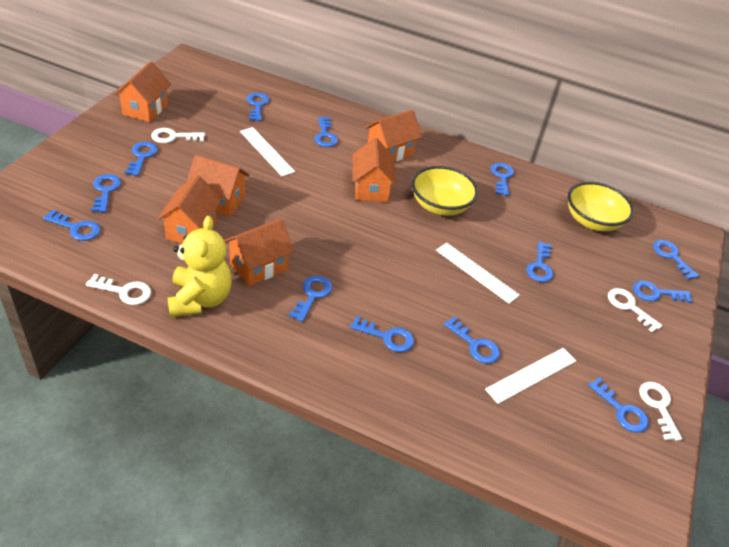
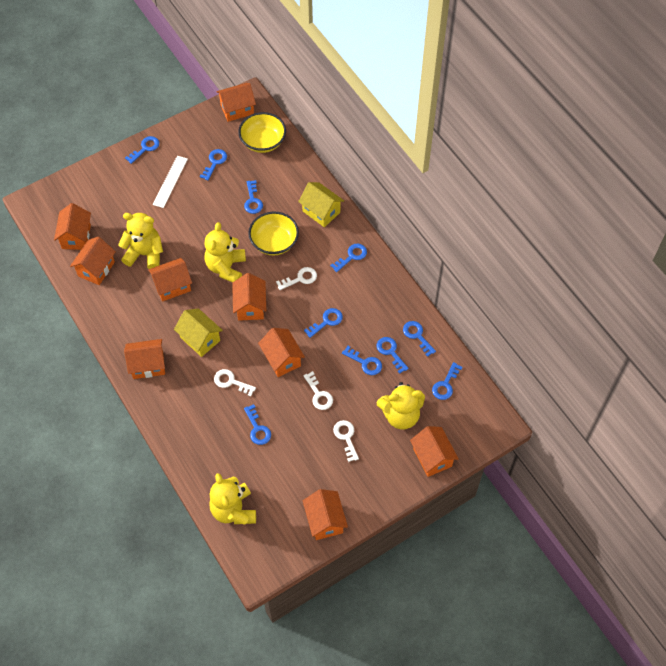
blue key: [43,210,101,241] [91,174,121,212] [125,142,158,176] [247,92,269,121] [289,276,332,322] [314,117,338,147] [350,316,414,352] [444,316,500,364] [491,163,514,196] [526,241,554,282] [588,377,649,433] [633,280,693,303] [653,240,699,280] = 13 -> [125,136,159,164] [200,149,227,180] [244,180,263,214] [244,404,271,445] [304,308,343,338] [330,244,367,272] [342,346,382,375] [377,337,409,374] [403,321,436,357] [432,362,462,400] = 10
orange house: [114,61,171,122] [157,175,222,244] [186,155,250,217] [224,218,294,286] [353,138,397,202] [365,110,422,162] = 6 -> [54,203,91,250] [70,237,116,285] [124,339,165,379] [148,258,192,301] [216,83,256,122] [232,273,266,321] [258,328,305,377] [303,489,348,540] [410,426,459,477] = 9
white ruler: [240,127,295,176] [436,243,520,304] [485,348,576,404] = 3 -> [153,156,188,208] = 1
yellow house: none = 0 -> [174,308,223,357] [298,182,344,227] = 2
yellow teddy bear: [168,216,232,317] = 1 -> [118,213,163,269] [204,222,246,282] [209,473,256,525] [377,382,425,429] = 4

